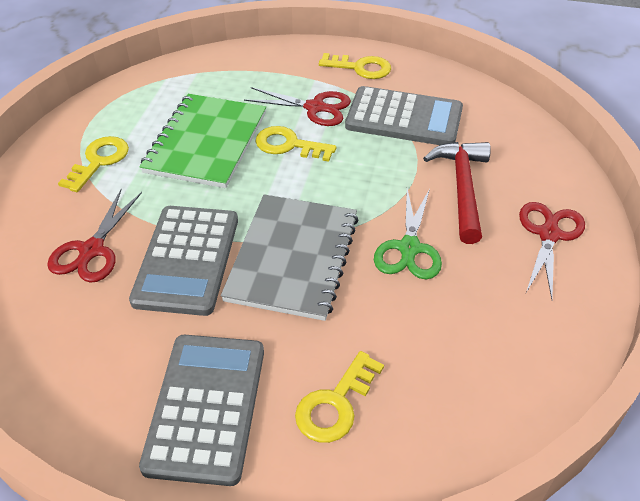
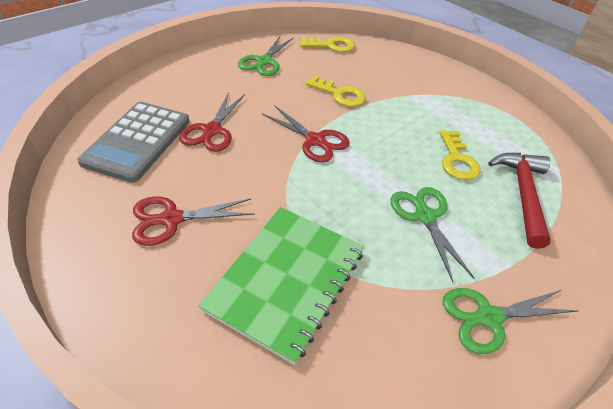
green scissors: [374,189,442,279] = 1 -> [238,36,293,76] [390,187,474,282] [443,288,578,354] = 3
grey calculator: [129,206,238,316] [139,335,264,486] [345,86,463,145] = 3 -> [77,102,190,183] = 1
grey notebook: [221,195,358,321] = 1 -> none = 0
yellow key: [58,136,129,192] [255,126,336,162] [295,351,384,443] [319,53,391,79] = 4 -> [300,36,355,52] [306,76,366,107] [440,130,481,180] = 3

